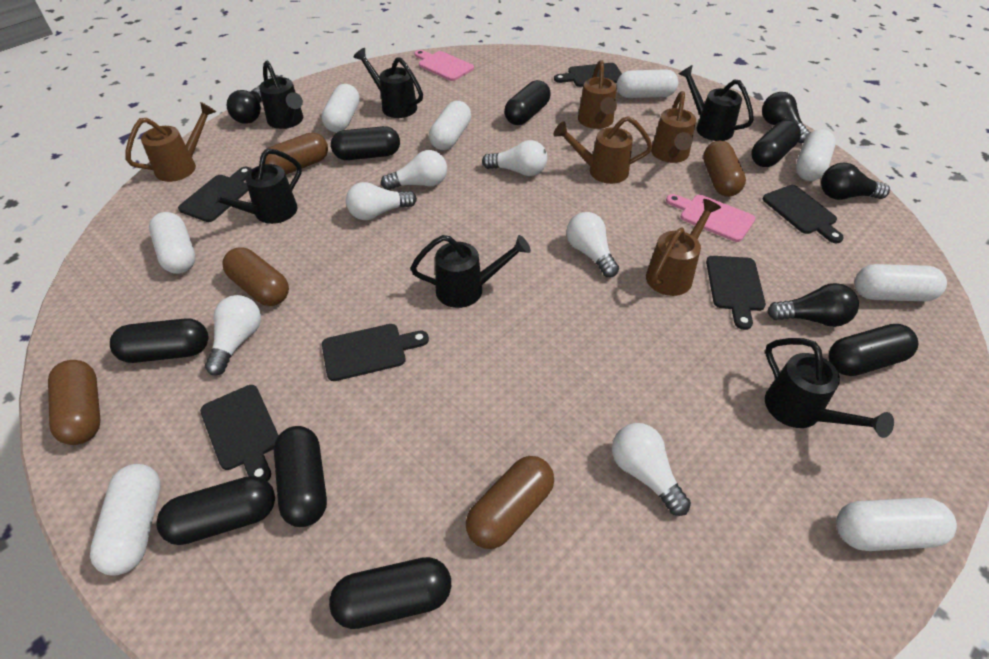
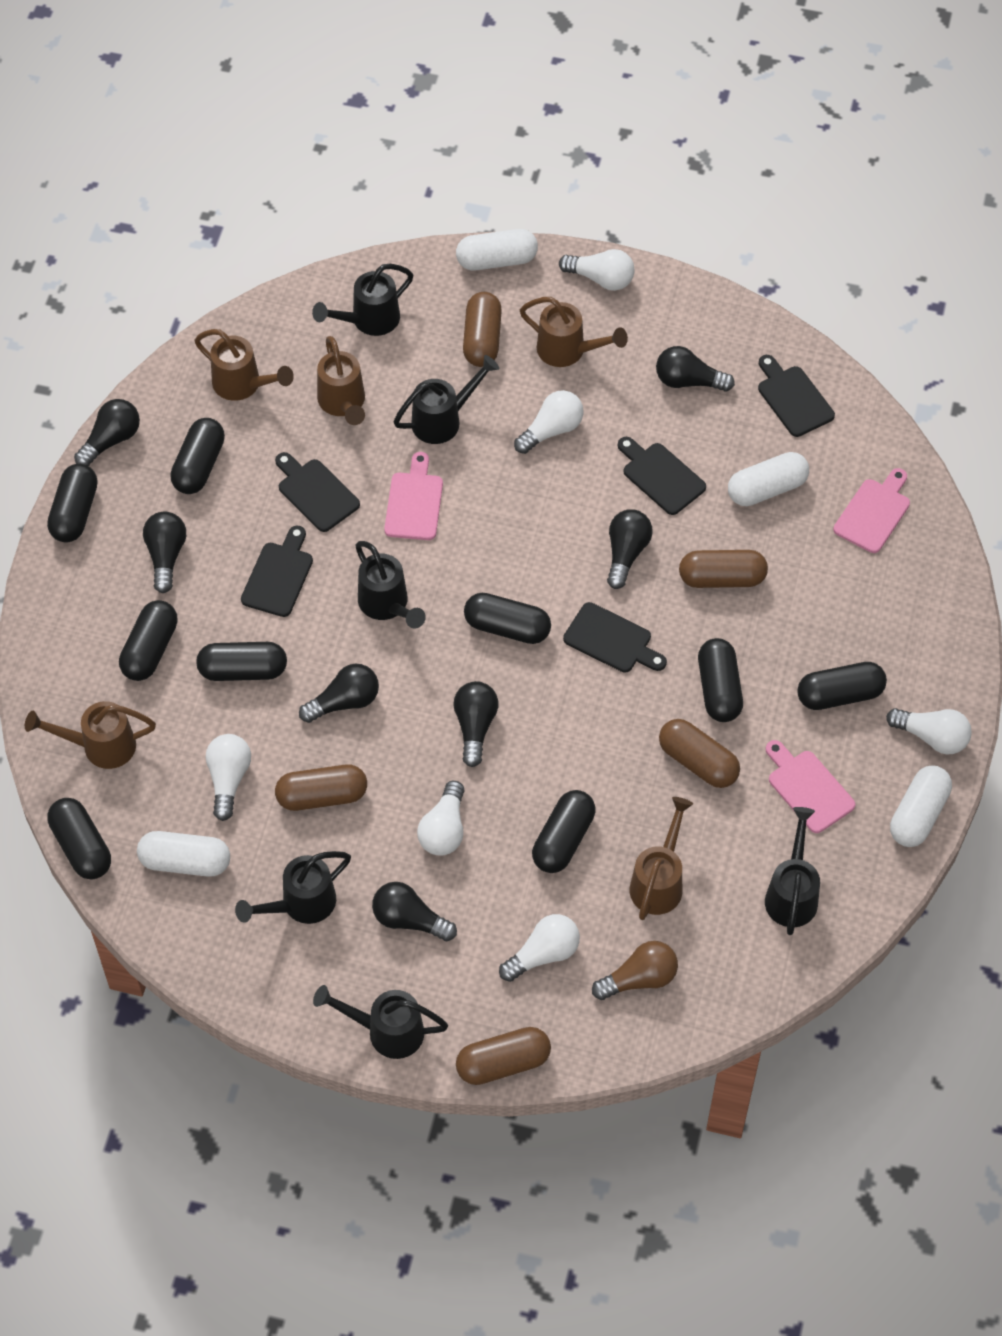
black capsule: [110,318,208,363] [156,476,275,545] [274,426,327,527] [329,557,451,629] [331,126,400,160] [504,80,551,125] [751,120,801,167] [828,324,918,376] = 8 -> [47,464,98,543] [47,798,111,879] [119,600,178,681] [170,418,225,494] [196,642,287,681] [464,593,551,644] [532,790,595,873] [698,638,743,722] [797,662,887,710] = 9
black cutting board: [178,167,251,222] [200,385,278,481] [322,324,429,381] [554,63,622,87] [706,256,766,330] [763,185,844,243] = 6 -> [241,525,313,617] [275,452,360,532] [563,602,667,673] [618,437,706,515] [758,355,835,437] = 5
black light bulb: [226,88,262,124] [762,92,811,143] [767,283,859,327] [821,163,890,200] = 4 -> [74,399,140,466] [143,511,186,593] [299,664,379,723] [372,882,457,941] [453,681,499,767] [607,509,653,589] [656,346,735,392] = 7
brown light bulb: none = 0 -> [592,941,678,1000] = 1
pink cutting board: [414,50,474,81] [666,194,755,242] = 2 -> [384,452,443,540] [766,740,855,833] [833,468,910,553] = 3
white capsule: [90,464,161,576] [149,212,196,274] [322,84,360,132] [429,101,471,150] [617,69,679,98] [796,129,836,181] [836,498,957,551] [855,264,947,301] = 8 -> [137,831,230,877] [456,229,538,271] [728,452,809,506] [890,765,952,847] = 4

